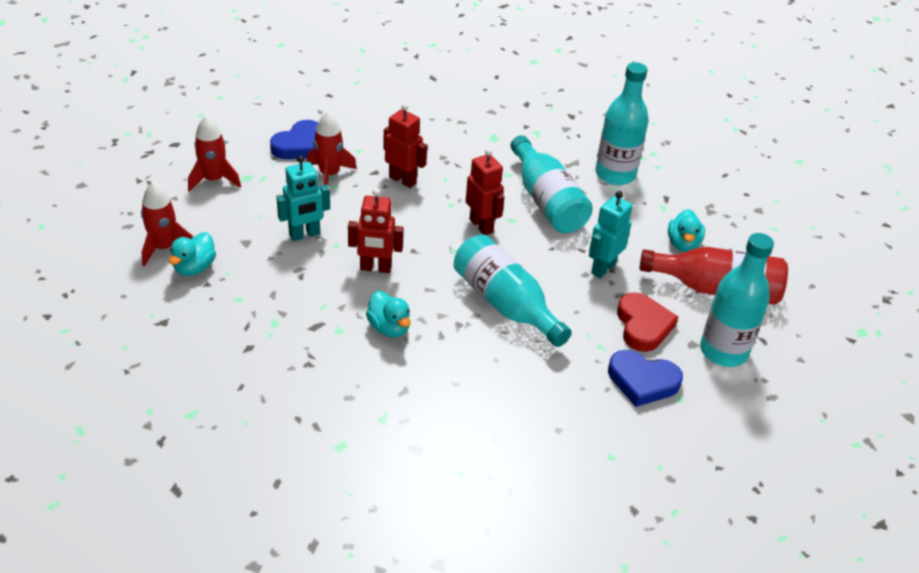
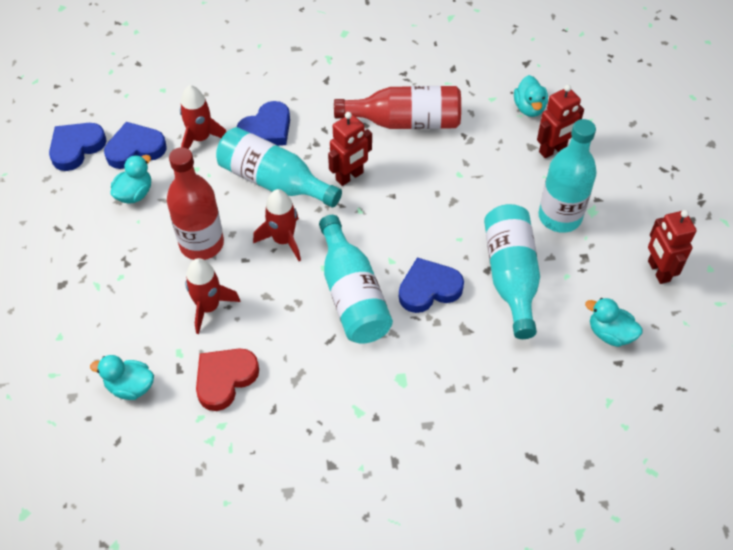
blue heart: [270,120,318,159] [608,350,683,407] = 2 -> [49,123,107,171] [104,122,167,169] [237,101,290,146] [399,258,464,313] = 4
red bottle: [639,247,788,305] = 1 -> [167,147,224,260] [334,86,461,129] = 2
turquoise duck: [169,232,216,276] [366,291,411,338] [668,209,705,252] = 3 -> [90,355,154,400] [111,155,151,204] [514,75,548,117] [585,298,643,347] = 4
turquoise robot: [277,155,330,241] [589,191,633,278] = 2 -> none = 0

